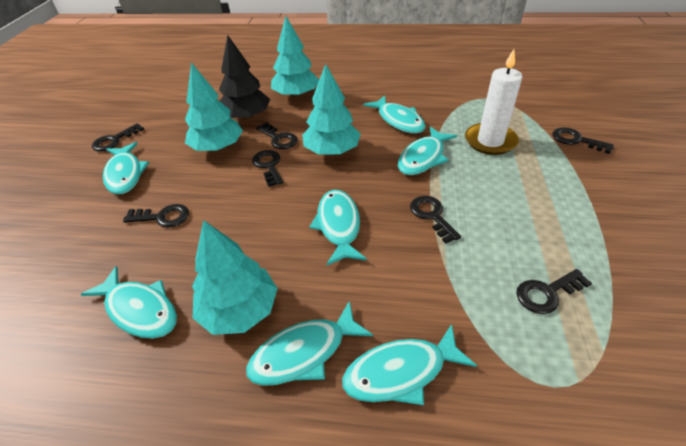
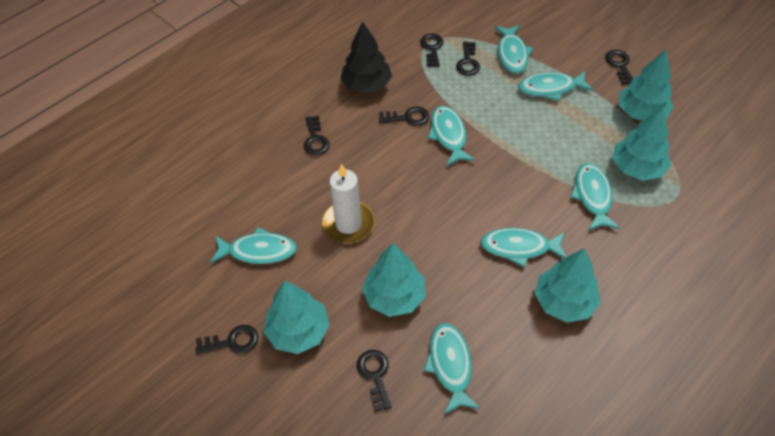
turquoise tree: [185,62,243,151] [192,220,278,335] [271,16,319,98] [302,64,361,155] = 4 -> [264,280,330,354] [362,243,426,317] [535,248,601,323] [612,106,671,181] [619,49,674,121] = 5

